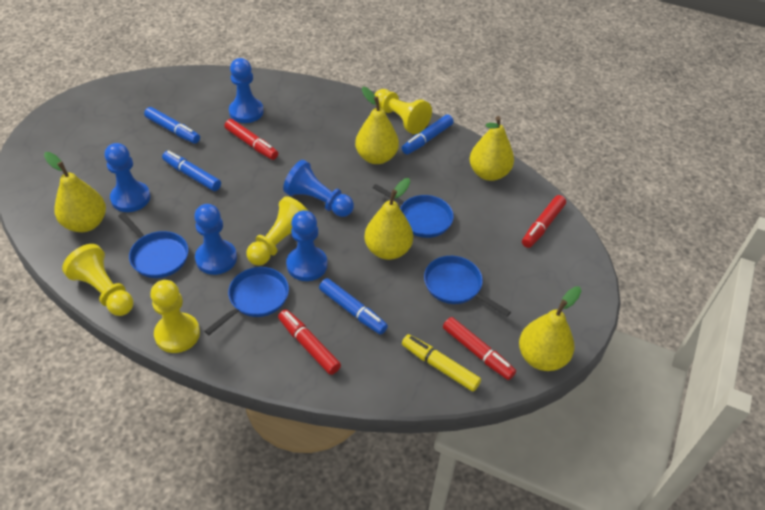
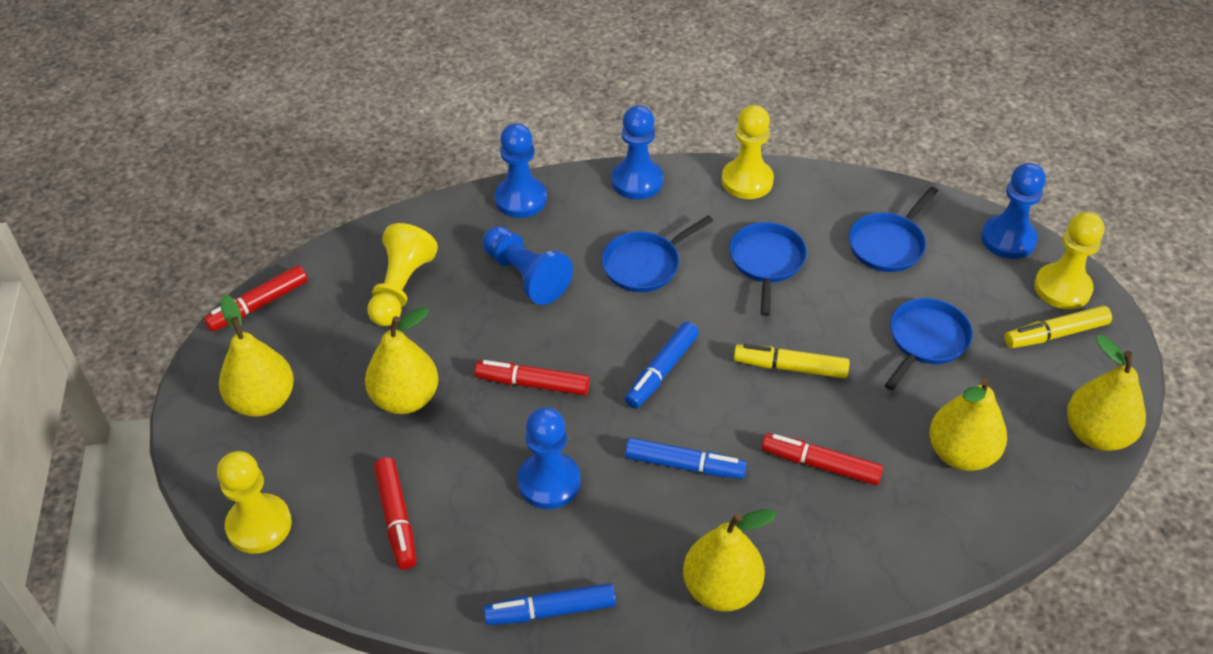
blue marker: [144,107,200,144] [162,150,221,191] [319,278,388,335] [402,114,454,155] = 4 -> [483,583,616,625] [625,322,699,409] [625,438,747,479] = 3
yellow marker: [402,334,481,392] = 1 -> [734,344,850,379] [1005,305,1112,348] = 2

